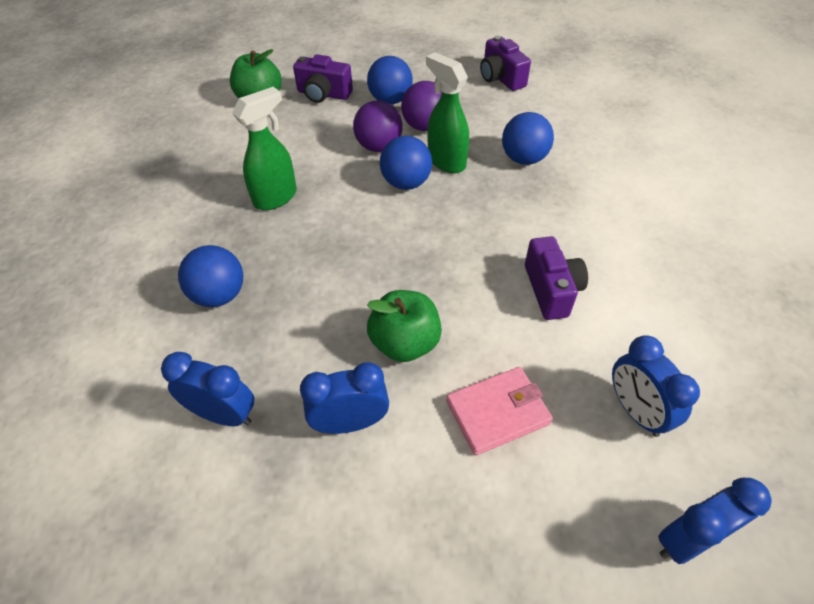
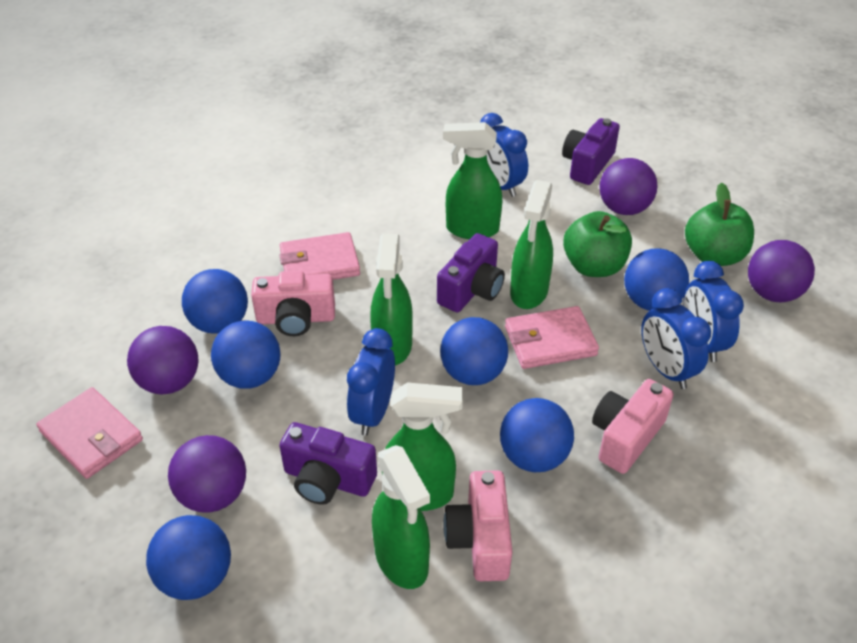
blue ball: [178,245,243,307] [367,56,413,104] [380,136,432,190] [502,112,554,165] = 4 -> [146,515,231,600] [182,269,248,334] [211,320,281,389] [440,317,508,385] [500,398,574,472] [624,248,689,311] = 6
green spray bottle: [232,87,297,210] [426,52,469,173] = 2 -> [370,234,413,365] [372,445,430,589] [382,382,463,511] [443,122,502,239] [510,180,553,309] = 5
pink camera: none = 0 -> [251,271,335,336] [443,470,512,581] [592,379,674,474] = 3
pink wallet: [446,367,553,456] = 1 -> [36,387,143,479] [279,232,360,280] [505,306,599,369] = 3
purple ball: [353,101,403,152] [401,81,442,131] = 2 -> [127,326,199,394] [168,435,246,513] [599,158,657,215] [748,240,815,302] = 4

